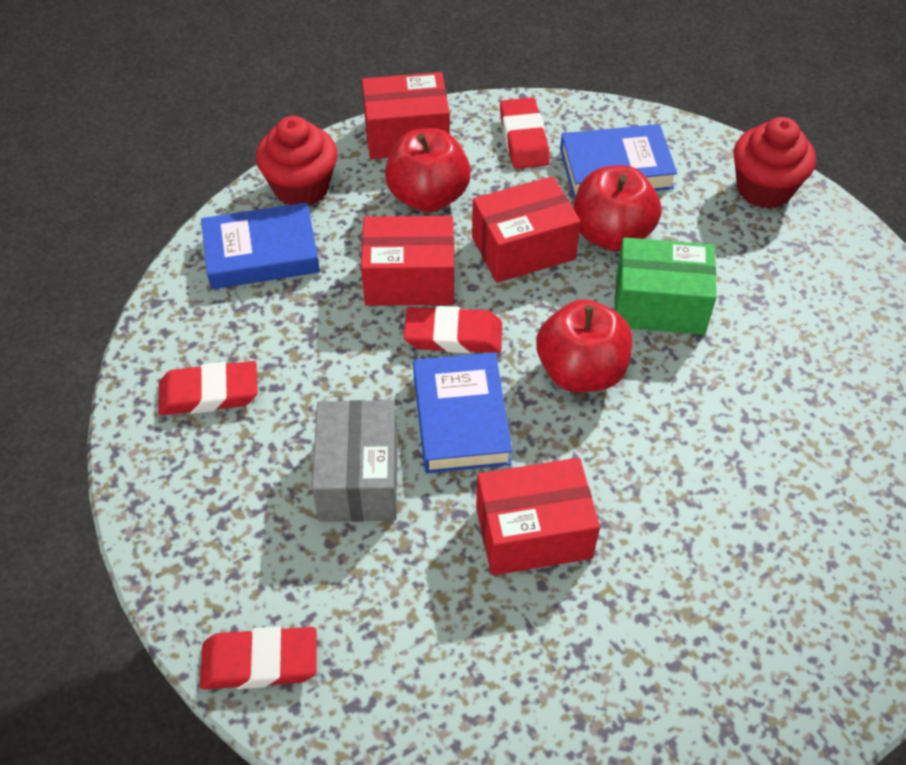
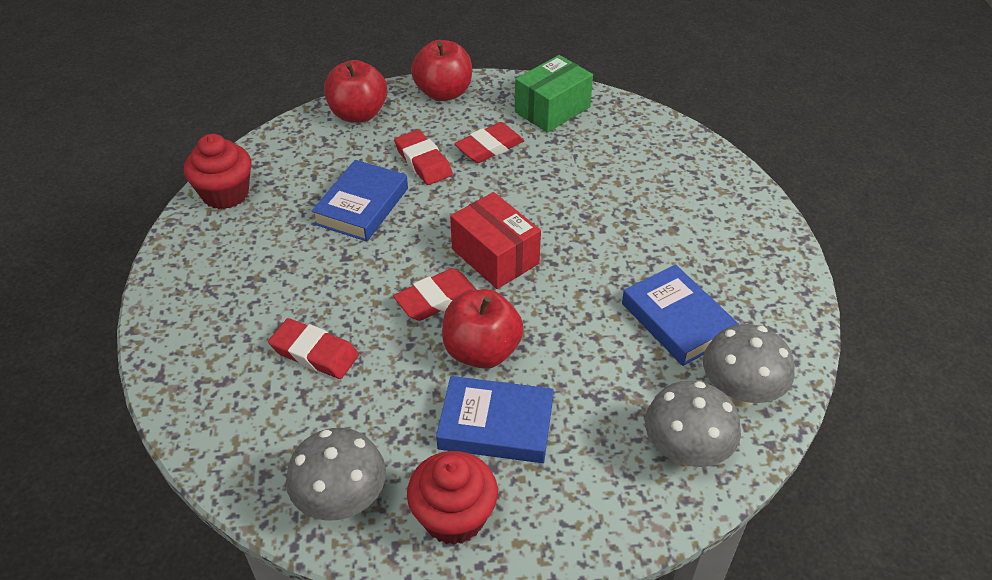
grey box: [312,400,397,522] = 1 -> none = 0
grey mushroom: none = 0 -> [286,428,386,521] [645,381,741,467] [703,324,795,407] = 3
red box: [361,216,454,306] [362,72,450,159] [472,176,581,283] [476,458,600,575] = 4 -> [450,192,541,289] = 1

